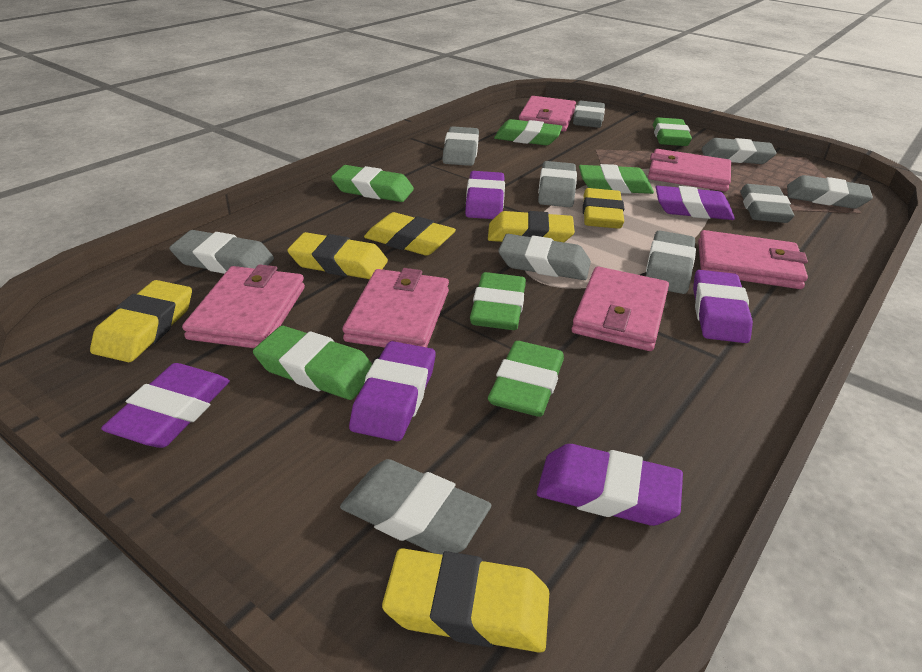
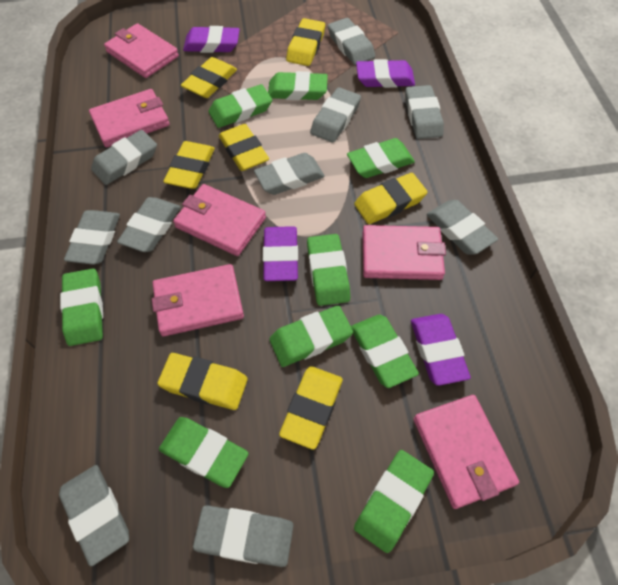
green eraser: [253,326,372,400] [331,165,414,202] [470,272,526,330] [488,341,564,417] [494,119,562,145] [579,164,654,194] [653,117,692,146] = 7 -> [60,269,103,346] [159,417,249,488] [209,84,272,128] [268,71,328,100] [269,305,353,367] [307,234,350,306] [347,138,415,178] [351,315,419,388] [354,450,434,553] = 9
purple eraser: [101,363,230,448] [349,341,435,441] [465,171,505,219] [537,444,683,526] [656,186,735,220] [693,270,753,343] = 6 -> [183,26,240,53] [263,226,298,281] [356,59,415,88] [411,314,471,386] = 4
yellow eraser: [90,280,192,362] [287,232,388,279] [364,212,456,256] [382,548,549,653] [488,211,575,242] [583,188,624,229] = 6 -> [157,353,248,410] [163,141,215,189] [181,57,237,98] [219,124,269,171] [279,366,343,450] [286,18,325,66] [354,173,428,224] = 7

